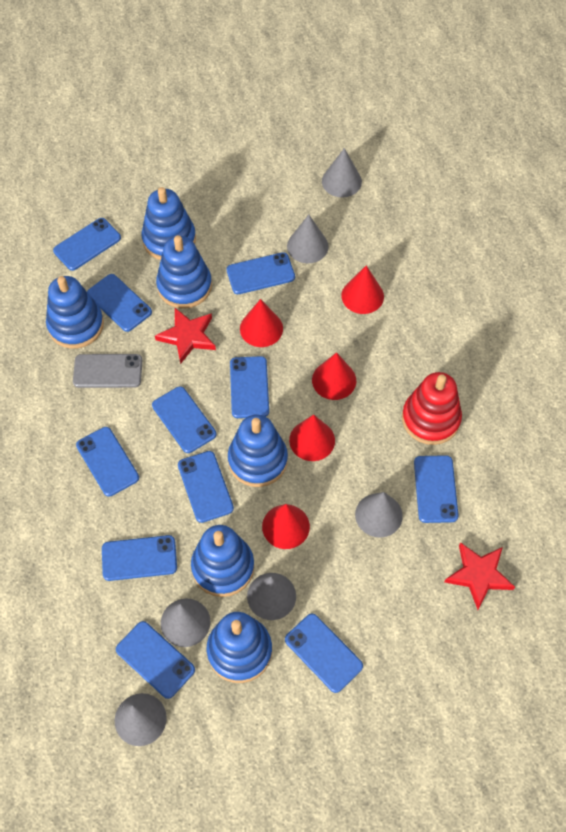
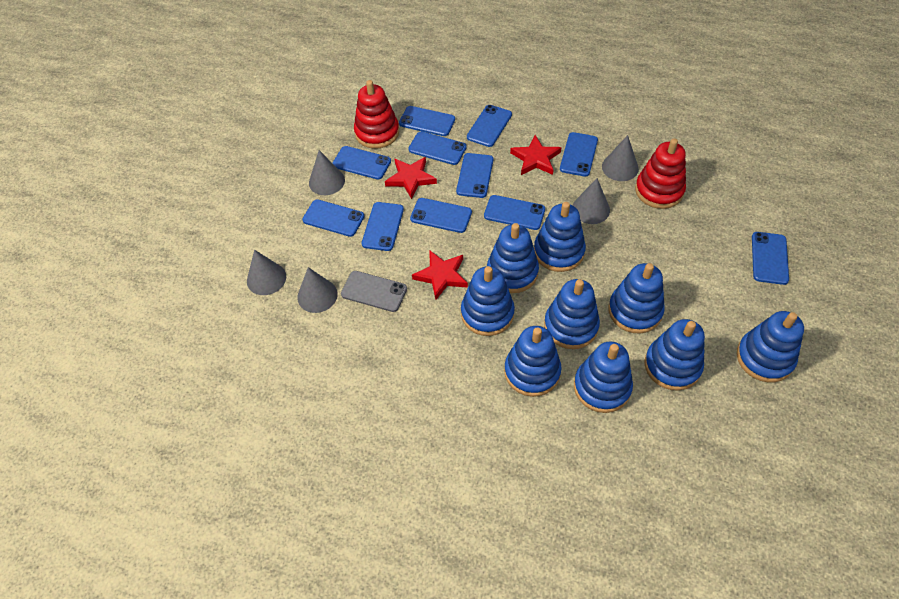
blue stacking toy: [46,276,104,349] [142,187,196,260] [156,235,212,309] [191,525,254,597] [207,612,272,683] [228,414,288,487] = 6 -> [461,266,515,336] [487,223,539,293] [504,326,562,397] [534,202,586,272] [544,279,600,349] [574,341,633,413] [608,263,665,334] [644,319,705,391] [737,311,804,382] = 9
grey cone: [115,693,167,746] [161,598,210,647] [247,573,296,620] [287,215,329,263] [322,148,362,198] [355,492,403,538] = 6 -> [247,250,286,295] [297,267,338,313] [309,150,345,195] [572,178,610,224] [602,135,639,181] = 5
red cone: [240,299,283,347] [262,504,310,549] [289,414,335,461] [312,352,356,400] [341,265,384,314] = 5 -> none = 0
red stacking toy: [402,372,462,445] = 1 -> [354,80,399,149] [635,138,686,209] = 2
red star: [155,308,216,364] [444,542,515,610] = 2 -> [385,157,437,199] [412,250,468,299] [510,135,561,175] = 3

